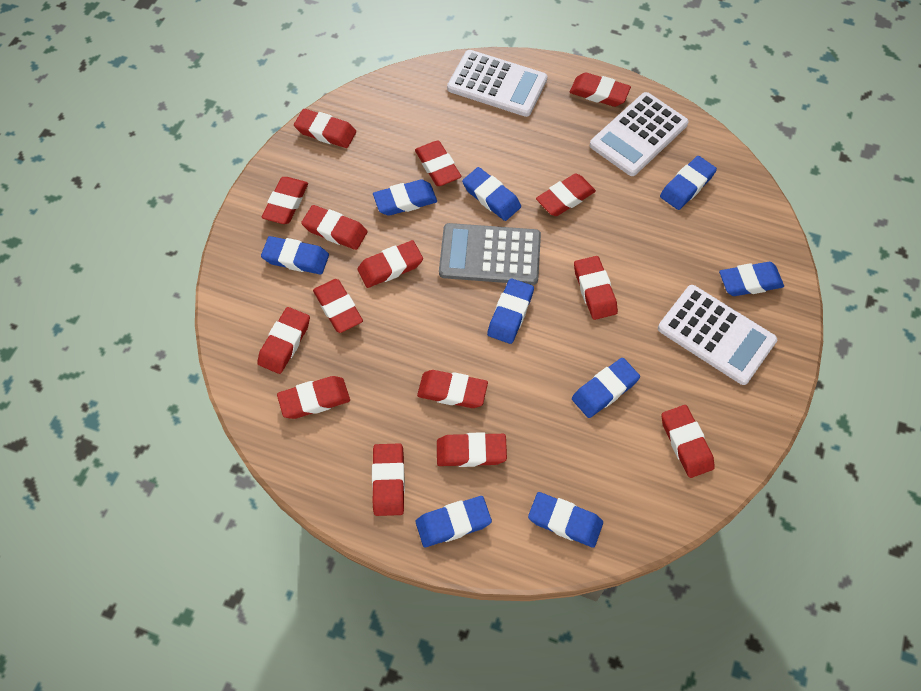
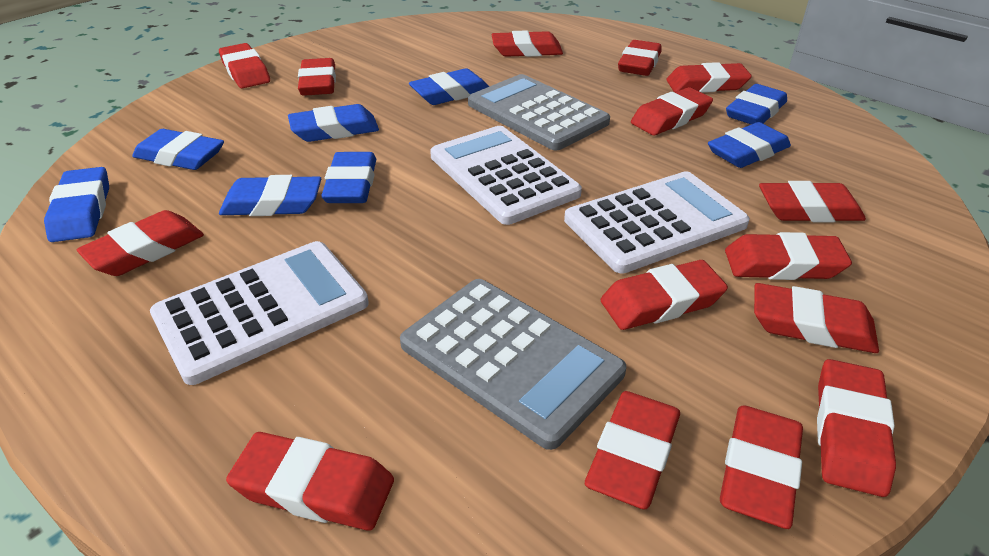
blue eraser: [261,236,329,274] [373,180,437,216] [416,496,492,547] [462,167,521,221] [487,278,534,344] [528,492,603,548] [572,358,640,418] [660,156,717,210] [719,262,784,296] = 9 -> [44,167,109,242] [132,129,224,170] [219,175,321,216] [288,104,379,142] [321,152,376,203] [409,68,489,105] [708,122,791,168] [726,84,787,124] = 8
grey calculator: [439,223,541,285] = 1 -> [400,279,626,450] [468,74,610,150] = 2

